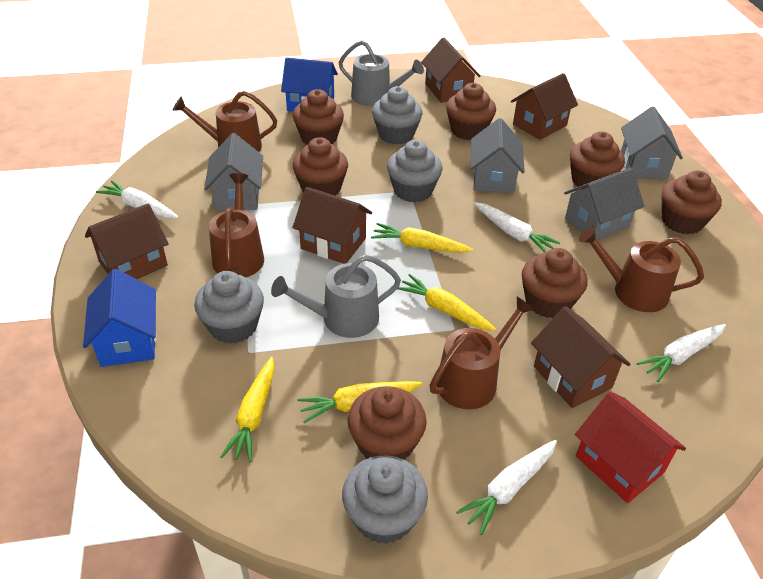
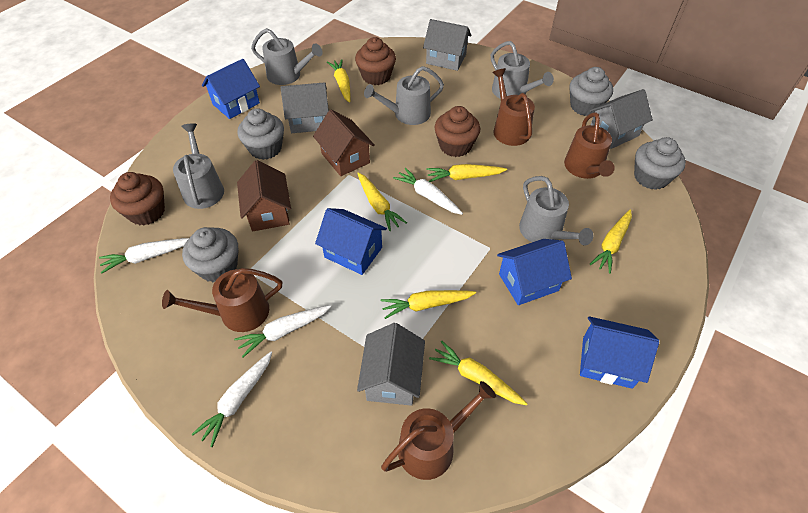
blue house: [83,269,156,367] [281,57,338,112] = 2 -> [202,59,260,119] [315,208,387,275] [497,239,572,305] [580,316,659,389] = 4
brown cupcake: [292,137,348,196] [293,89,344,145] [348,386,427,460] [446,83,496,140] [522,248,588,318] [570,131,625,190] [661,170,722,235] = 7 -> [110,172,165,225] [355,37,396,85] [434,106,480,157] = 3
brown house: [85,203,169,279] [292,187,372,264] [421,38,480,103] [511,73,578,140] [531,306,631,408] = 5 -> [237,160,291,232] [313,110,375,176] = 2
grey watering can: [271,255,401,338] [339,40,424,106] = 2 -> [173,123,224,209] [251,28,323,85] [364,66,444,125] [491,41,554,99] [519,176,593,246] = 5
red house: [575,391,686,503] = 1 -> none = 0
yellow carrot: [220,357,275,462] [297,381,422,423] [371,223,473,253] [398,274,497,331] = 4 -> [327,59,351,103] [357,173,407,231] [380,290,476,319] [426,164,507,182] [429,341,528,405] [590,210,632,274] = 6

